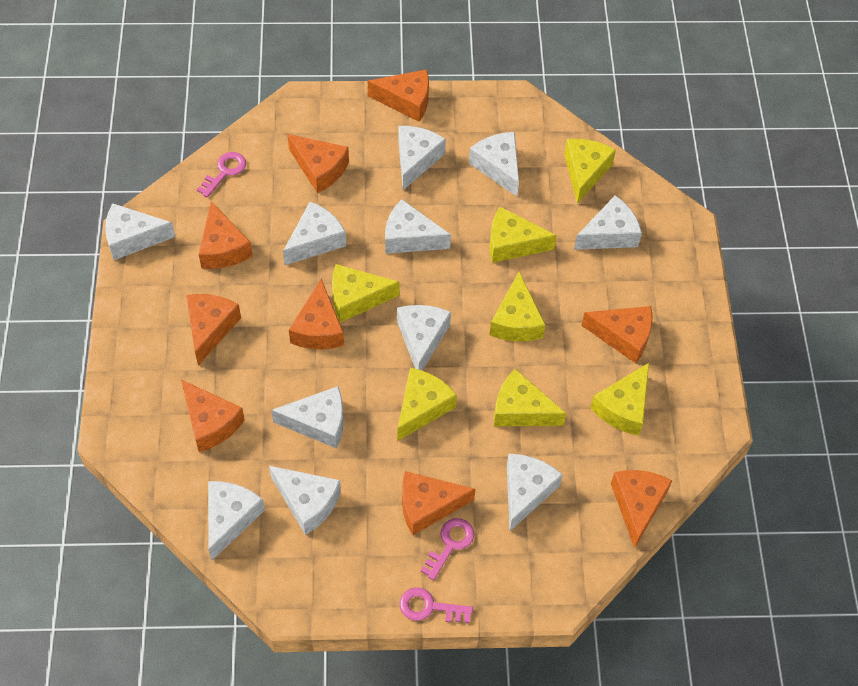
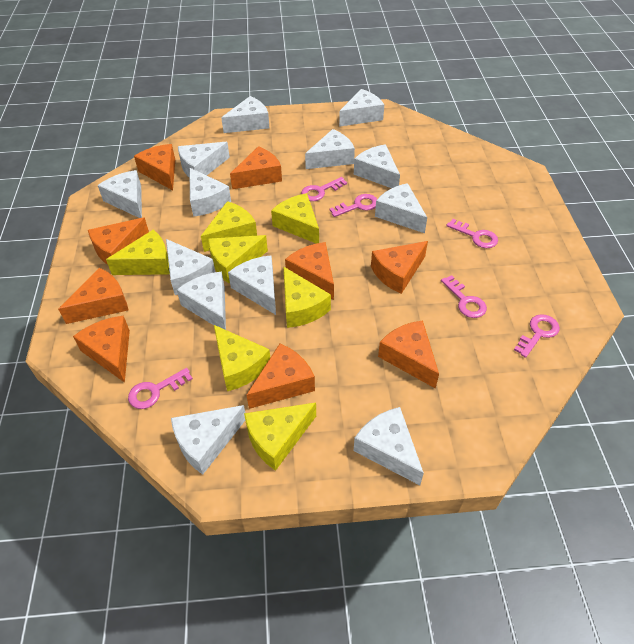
pink key: [197,152,246,197] [400,587,473,623] [421,518,474,580] = 3 -> [128,368,193,409] [301,177,347,201] [329,194,377,217] [441,275,487,318] [446,219,498,248] [514,314,560,358] = 6
white cheese: [105,203,175,260] [208,481,265,560] [269,466,341,535] [271,386,344,449] [283,202,346,265] [385,199,451,254] [397,305,451,370] [398,126,446,190] [469,132,519,196] [507,454,563,532] [574,195,642,250] = 11 -> [98,170,142,218] [166,239,215,295] [171,405,245,475] [177,271,226,330] [178,142,230,178] [189,168,231,217] [221,96,269,133] [228,255,276,315] [305,129,355,169] [339,89,384,127] [354,144,400,188] [354,407,424,485] [375,183,427,233] = 13

